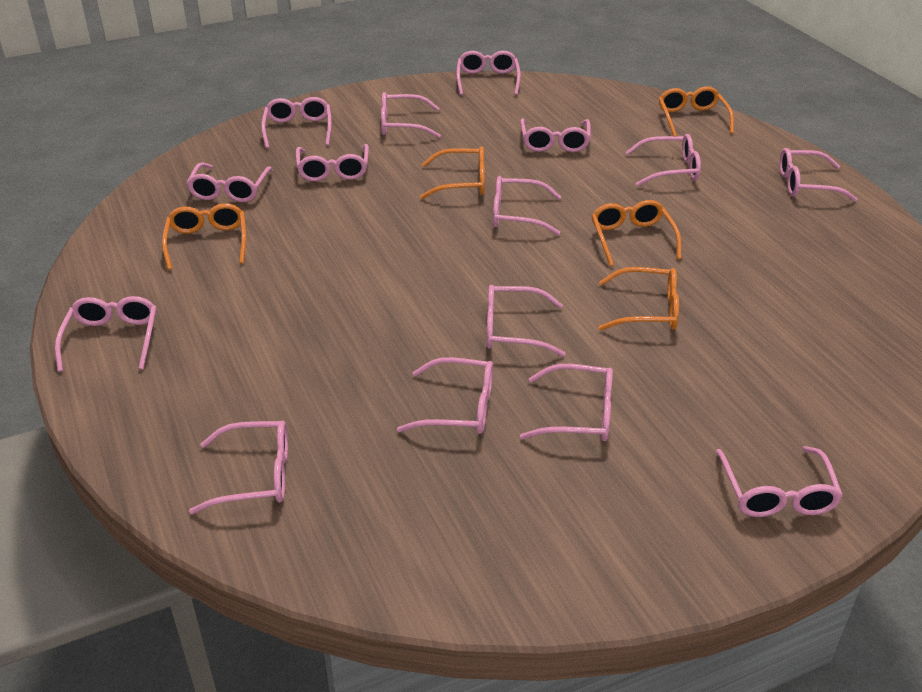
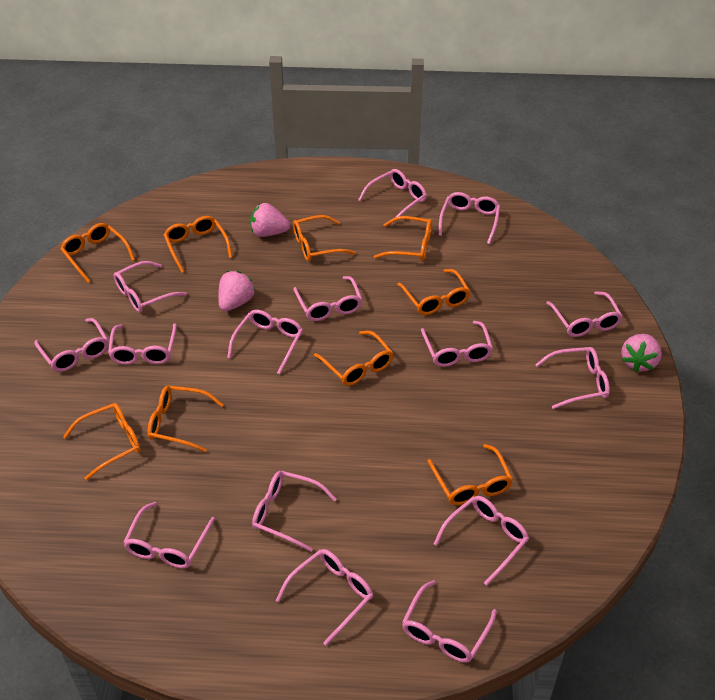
orange glasses: [162,203,246,270] [420,146,485,199] [591,200,682,266] [599,267,679,331] [659,86,734,136] = 5 -> [60,223,135,283] [63,403,141,480] [147,386,224,452] [164,216,232,273] [293,215,356,261] [314,331,393,386] [374,216,432,261] [397,269,470,315] [428,444,513,505] = 9
pink strawberry: none = 0 -> [218,271,255,311] [250,203,290,237] [621,334,662,372] = 3

